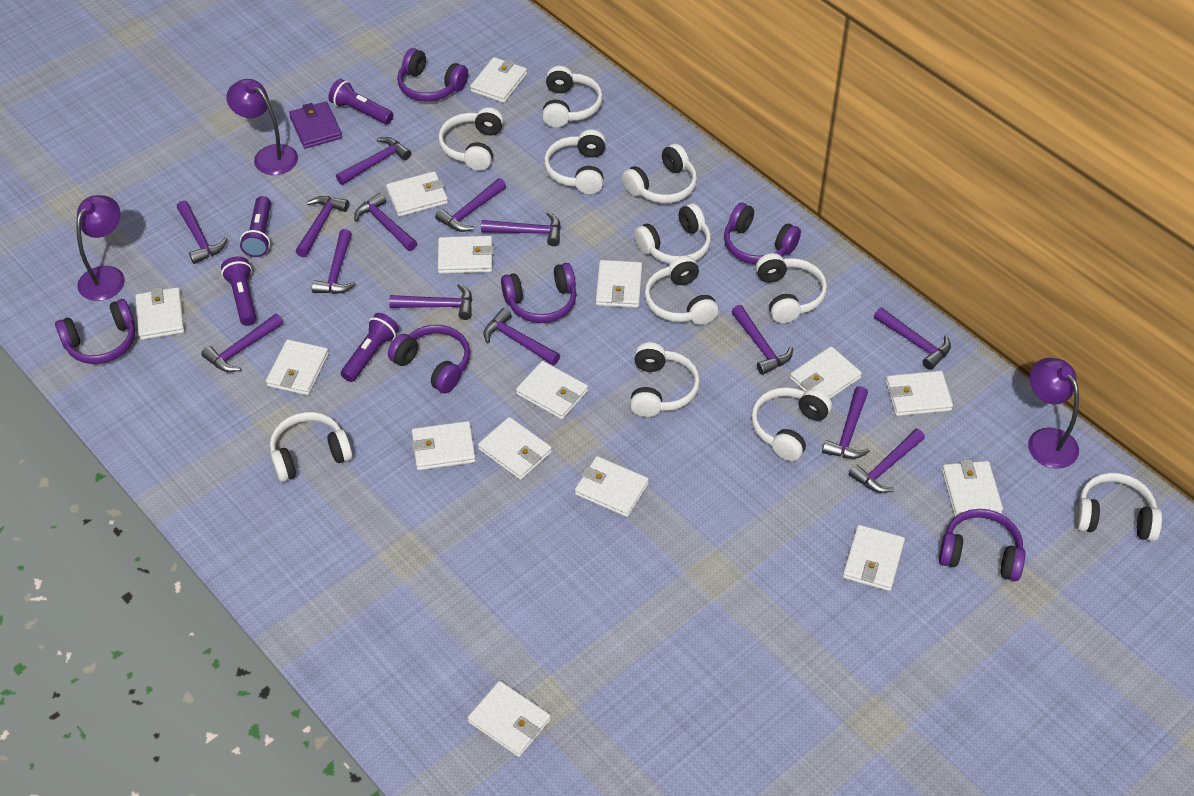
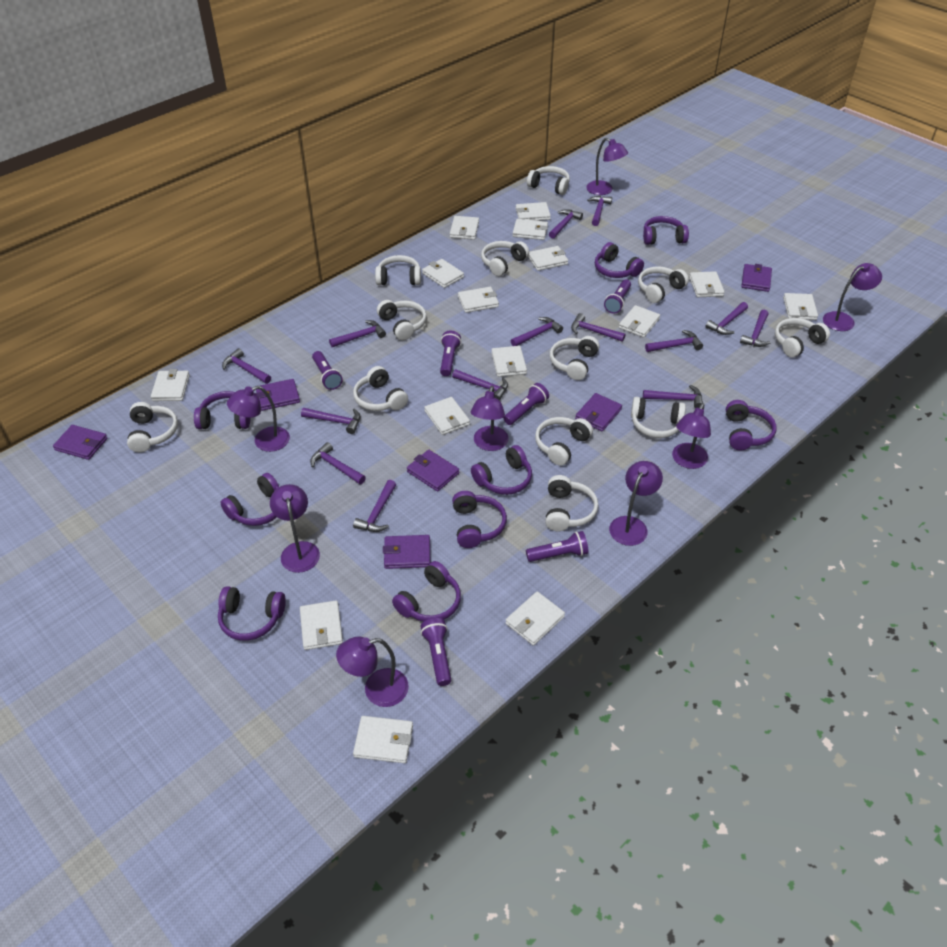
purple flashlight: [221,256,256,326] [240,196,271,257] [329,79,393,124] [341,313,399,382] = 4 -> [312,351,343,390] [420,618,451,686] [440,331,461,376] [504,383,549,425] [526,531,588,562] [604,279,631,314] = 6
purple headphones: [55,299,135,364] [388,325,470,393] [397,48,468,102] [501,263,577,323] [724,203,801,264] [939,509,1025,581] = 6 -> [194,391,250,429] [218,586,286,640] [220,473,279,526] [392,561,461,622] [452,491,507,548] [471,445,532,495] [595,242,644,278] [643,216,689,245] [726,400,776,450] = 9
purple lamp: [76,195,125,301] [226,79,298,175] [1028,358,1079,469] = 3 -> [227,386,290,452] [270,484,320,573] [336,637,409,707] [471,386,509,451] [586,138,628,195] [609,461,663,546] [672,403,711,469] [823,263,882,331] = 8
purple wallet: [289,101,342,149] = 1 -> [53,425,107,460] [256,379,300,411] [383,535,430,569] [407,450,459,492] [575,393,622,431] [741,264,772,292] = 6
white headphones: [270,412,353,482] [438,107,504,171] [542,66,603,127] [544,129,606,194] [622,144,697,203] [630,342,700,417] [634,203,711,264] [644,256,719,325] [751,387,832,461] [756,253,827,323] [1075,473,1162,541] = 11 -> [127,402,178,452] [353,366,408,411] [375,255,421,285] [377,300,427,340] [481,241,529,276] [527,166,570,195] [535,417,593,466] [545,475,598,531] [550,336,599,380] [631,397,686,438] [638,266,689,303] [775,318,830,357] = 12

